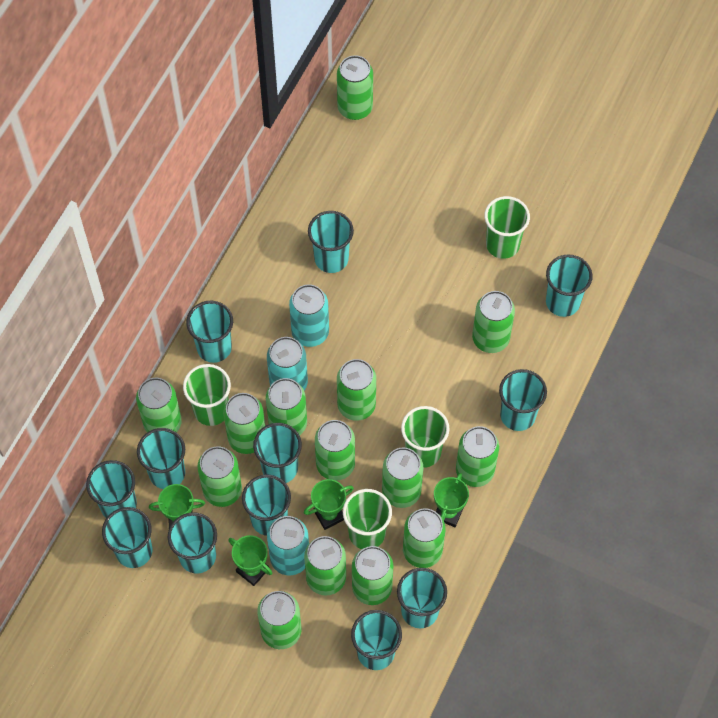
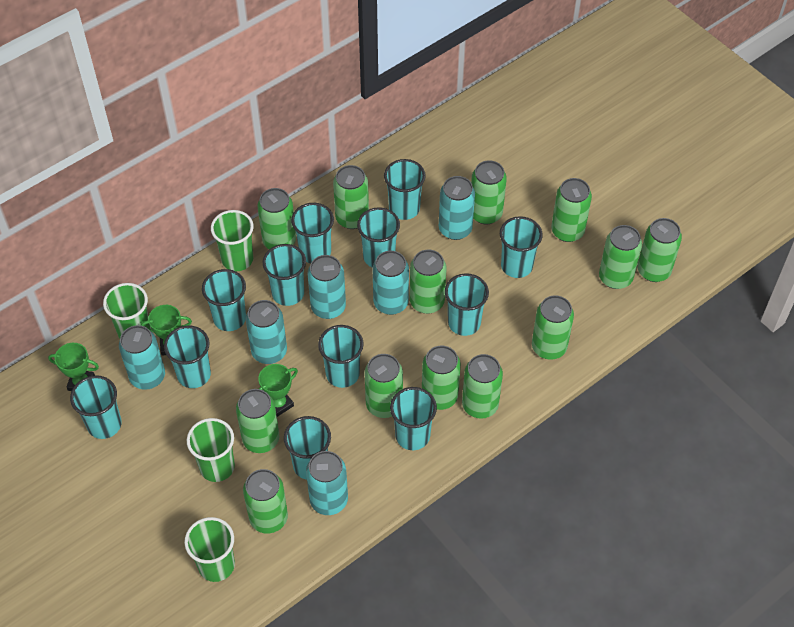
green can: [136,378,182,432] [197,446,242,507] [223,393,265,454] [257,591,301,649] [266,378,307,435] [304,536,346,595] [315,420,355,481] [337,55,373,120] [337,359,376,421] [352,546,394,605] [382,447,423,508] [403,508,446,568] [456,426,499,487] [472,291,515,353] = 14 -> [236,389,279,453] [243,469,288,534] [257,188,296,249] [333,165,369,229] [365,354,403,418] [410,250,446,314] [422,345,461,410] [462,354,503,419] [471,160,507,225] [532,295,574,360] [551,178,592,242] [599,225,642,289] [637,218,682,282] = 13
green trophy: [149,484,205,528] [228,535,272,586] [304,479,354,530] [434,473,469,527] = 4 -> [48,343,99,391] [140,305,192,356] [258,364,298,417] = 3
turquoise can: [267,337,308,391] [267,516,309,576] [289,284,329,347] = 3 -> [119,325,165,390] [246,300,287,364] [306,451,348,515] [307,255,346,319] [373,251,409,315] [439,176,475,240] = 6

